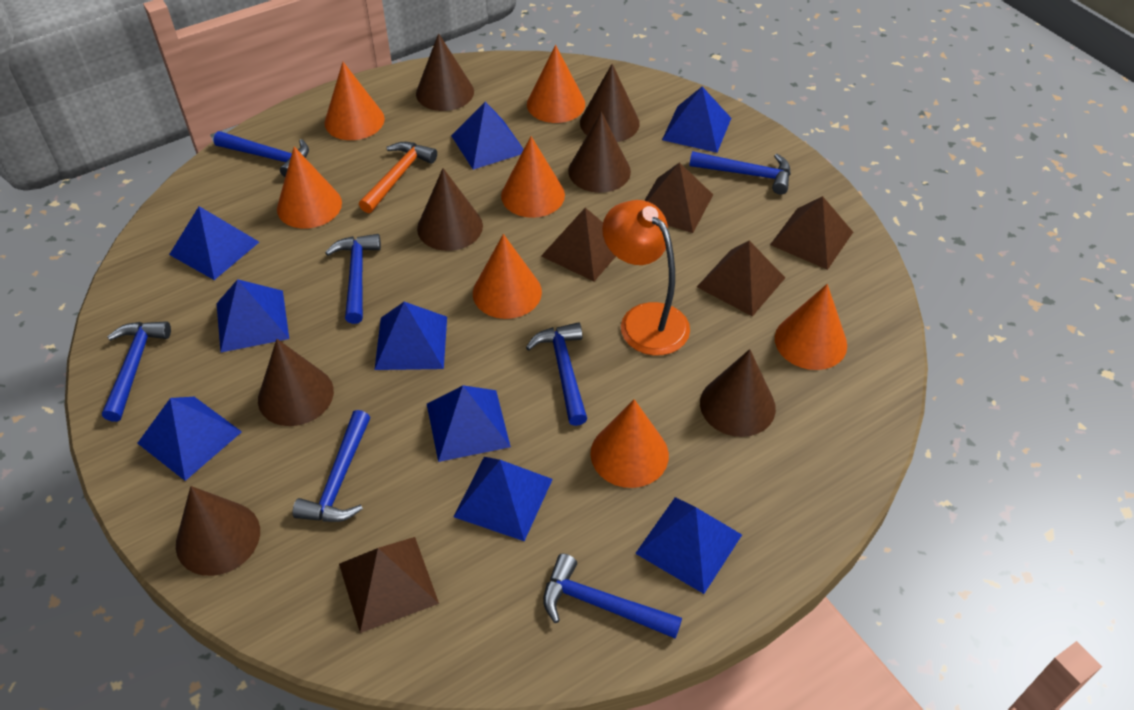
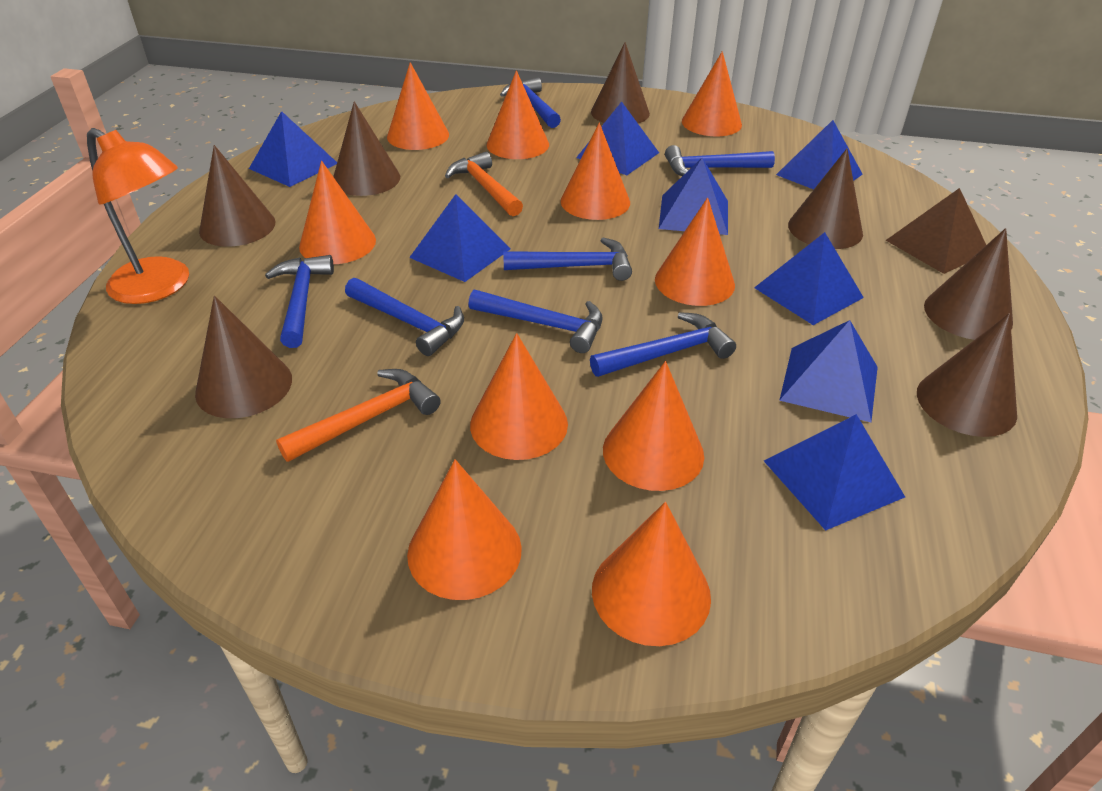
blue pyramid: [137,397,242,481] [169,206,259,280] [217,279,289,352] [375,302,447,370] [427,385,511,462] [451,102,524,170] [453,457,553,541] [635,497,742,594] [662,87,731,153] = 9 -> [249,111,337,187] [409,194,510,282] [576,102,659,175] [659,158,728,235] [754,232,864,325] [764,414,905,531] [776,120,863,189] [779,320,878,422] = 8
brown pyramid: [339,537,439,633] [541,208,616,281] [644,162,713,233] [697,241,785,317] [770,196,853,270] = 5 -> [886,188,986,274] = 1
orange cone: [277,147,342,229] [324,62,385,140] [473,234,542,319] [501,136,565,218] [527,45,585,123] [590,399,669,488] [775,284,847,370] = 7 -> [299,161,376,264] [387,62,449,150] [407,459,522,600] [470,333,568,460] [487,70,549,159] [561,123,630,220] [592,502,711,646] [603,361,704,491] [655,197,735,306] [682,51,742,136] = 10
orange hammer: [359,142,437,213] = 1 -> [276,369,441,462] [445,152,523,216] = 2

